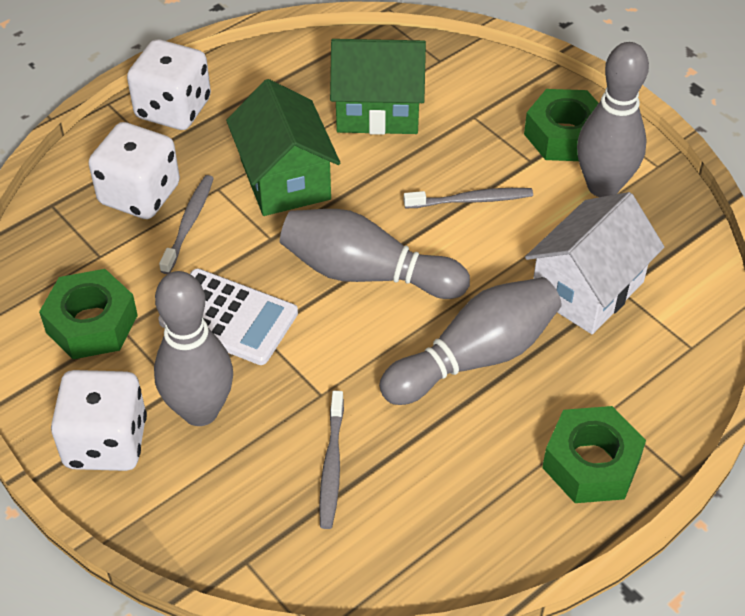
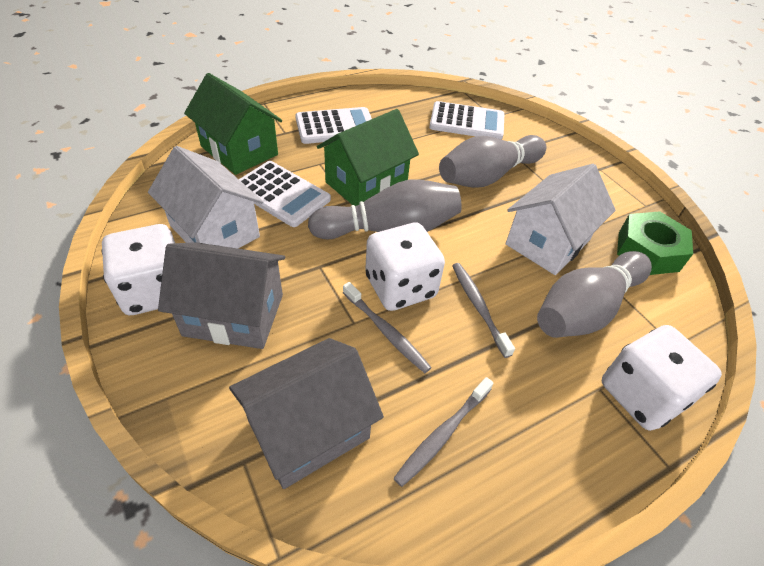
green nut: [39,269,138,359] [524,89,599,161] [542,406,646,503] = 3 -> [617,211,693,275] = 1
grey bowling pin: [154,271,233,426] [280,209,470,299] [379,277,562,405] [577,42,649,197] = 4 -> [308,180,462,239] [439,135,546,188] [537,251,652,338] = 3
grey house: none = 0 -> [158,242,285,349] [229,338,384,489] = 2
white calculator: [158,269,298,365] = 1 -> [239,161,331,227] [295,107,372,144] [429,101,504,140] = 3
white house: [525,192,664,334] = 1 -> [148,146,263,248] [506,164,616,275] = 2

